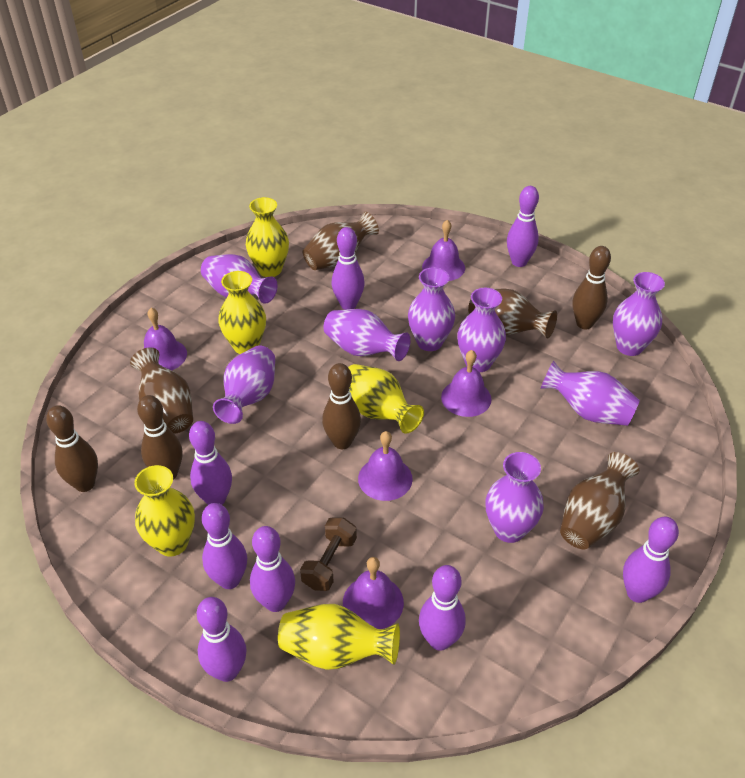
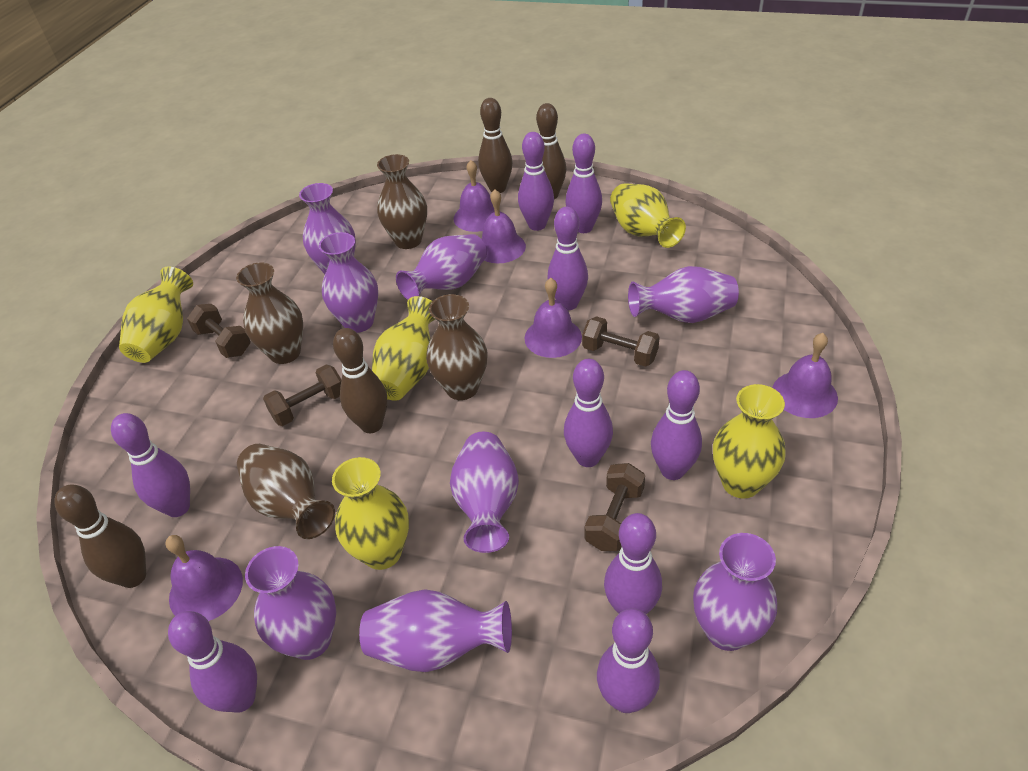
brown dumbbell: [300,517,357,591] = 1 -> [187,304,251,358] [263,365,342,426] [582,316,660,367] [585,463,645,551] = 4
purple bowling pin: [189,421,232,505] [197,597,247,682] [202,503,247,589] [250,526,295,612] [332,227,365,310] [419,565,466,651] [507,186,539,267] [623,517,679,603] = 8 -> [111,413,190,517] [168,611,257,713] [518,132,554,231] [547,207,588,310] [564,359,613,467] [565,134,602,233] [597,608,660,713] [604,513,662,614] [651,370,702,480] = 9

